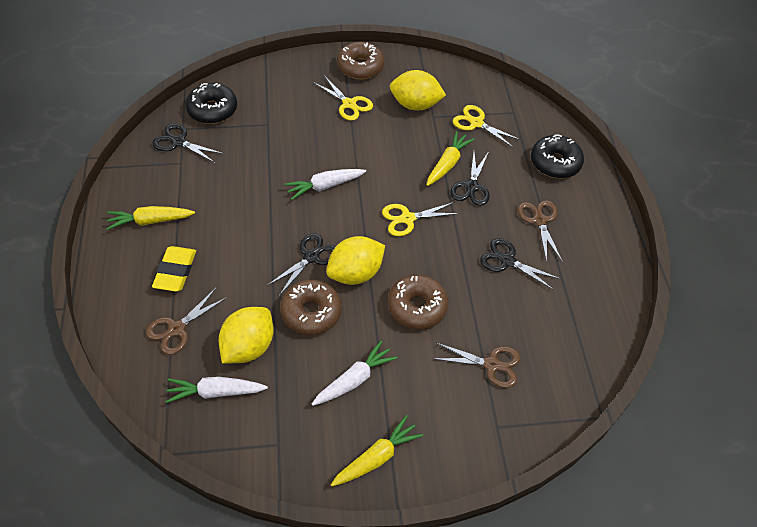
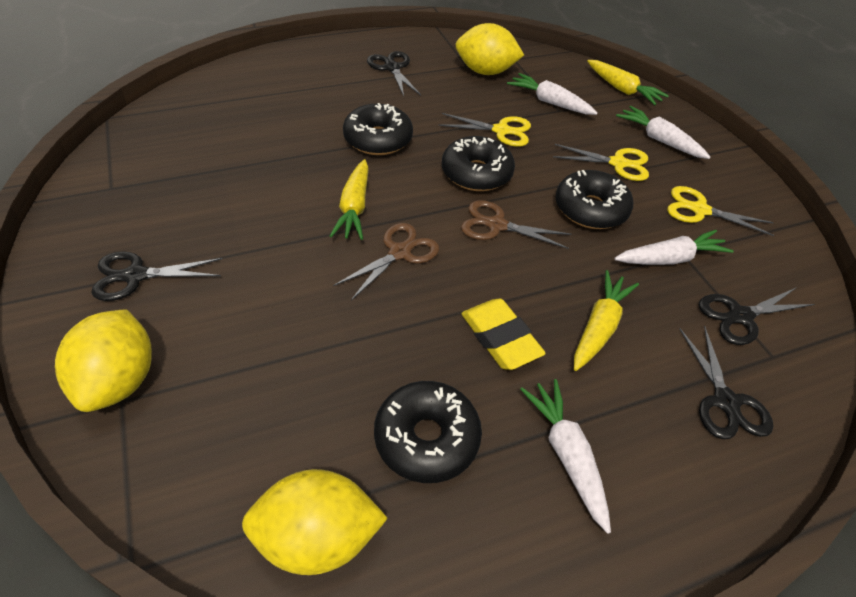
black donut: [186,83,237,124] [531,134,584,178] = 2 -> [343,103,413,155] [374,381,482,483] [442,136,515,191] [556,170,633,229] = 4
brown donut: [280,280,342,335] [337,42,384,79] [388,275,448,329] = 3 -> none = 0
brown scissors: [146,288,227,355] [432,343,520,388] [518,200,562,263] = 3 -> [333,223,439,300] [461,200,572,249] = 2
white carrot: [165,377,268,403] [285,169,366,200] [312,340,397,406] = 3 -> [507,73,598,115] [520,379,611,534] [614,230,734,265] [616,106,711,159] = 4

